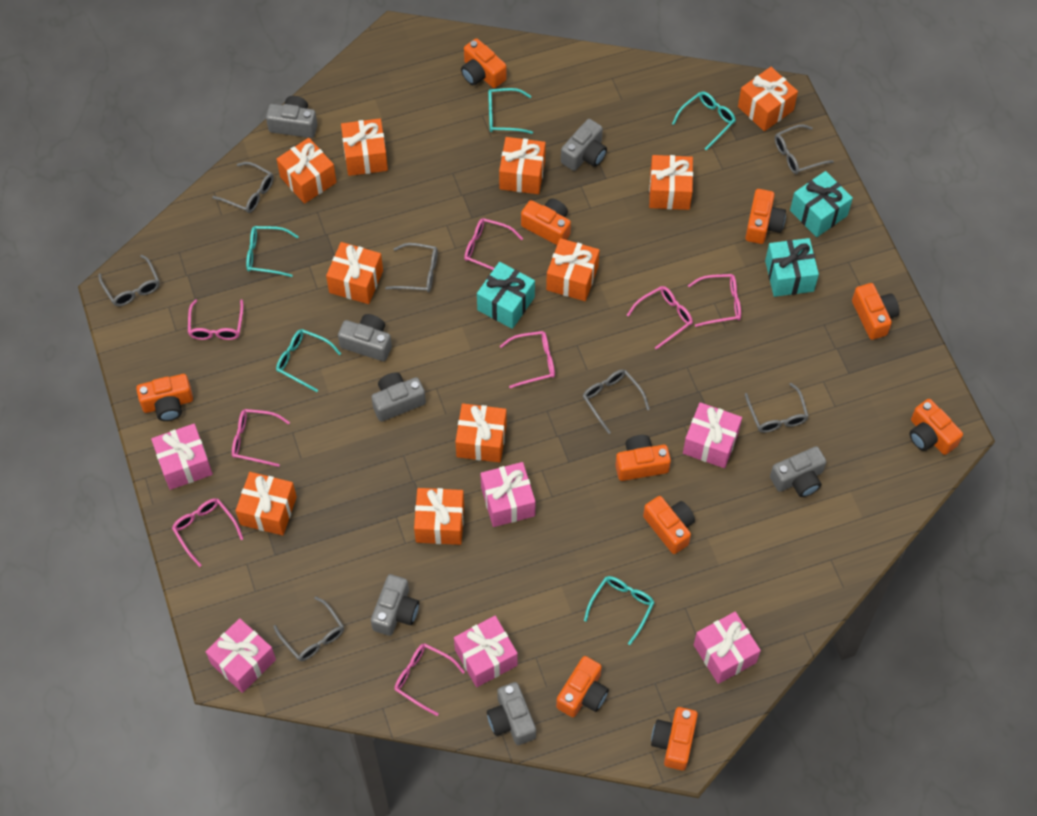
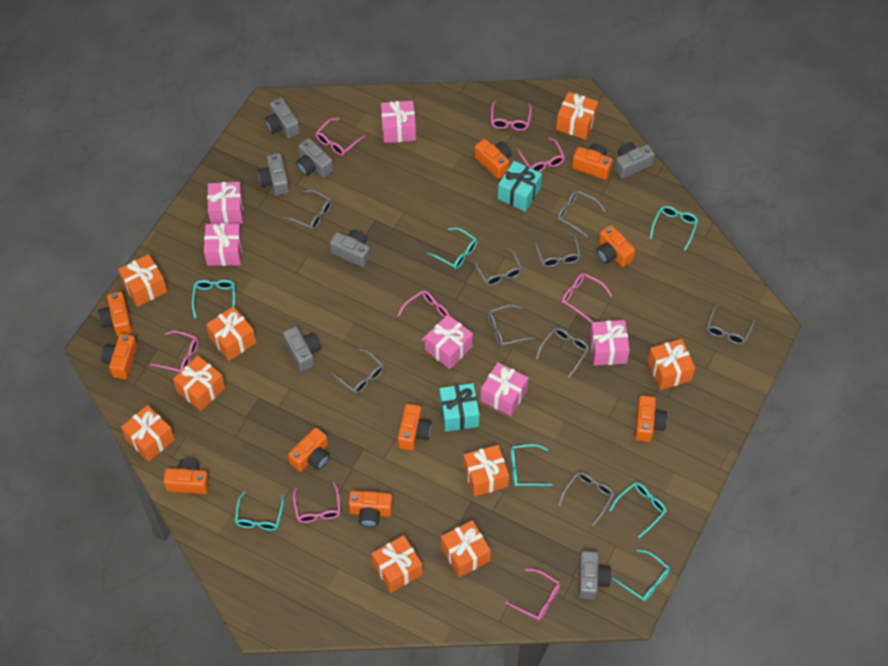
grey glasses: [98,255,160,306] [212,162,274,213] [273,596,344,661] [385,243,438,292] [583,369,650,434] [745,383,809,433] [775,124,834,174] = 7 -> [283,189,332,230] [331,348,384,394] [473,247,522,286] [488,304,535,347] [535,232,581,267] [536,327,589,378] [558,190,606,237] [558,472,614,526] [707,304,755,345] = 9
orange gift: [235,472,297,536] [277,138,336,204] [326,242,383,304] [341,118,388,176] [414,488,464,545] [455,403,507,463] [499,137,546,194] [546,238,600,301] [649,155,693,210] [738,67,798,131] = 10 -> [118,254,167,307] [121,405,175,462] [173,356,225,411] [206,306,256,361] [372,535,423,593] [441,520,491,577] [463,445,509,497] [556,92,598,139] [648,339,695,390] = 9
turquoise gift: [477,262,535,329] [765,238,819,297] [790,171,853,237] = 3 -> [439,383,479,432] [498,161,542,212] = 2
turquoise glasses: [246,226,299,277] [276,329,341,392] [488,88,533,134] [584,576,655,645] [672,91,736,150] = 5 -> [192,280,235,318] [235,491,284,531] [427,227,478,269] [511,444,552,487] [609,482,667,538] [613,549,670,601] [650,206,698,251] = 7

